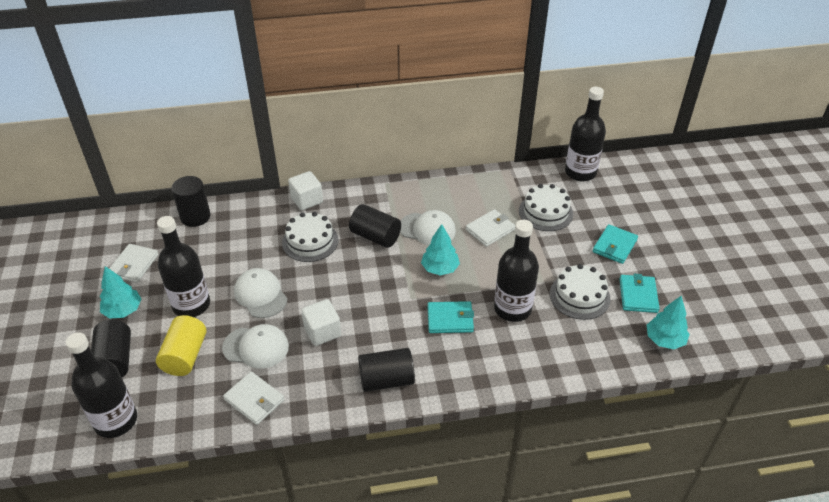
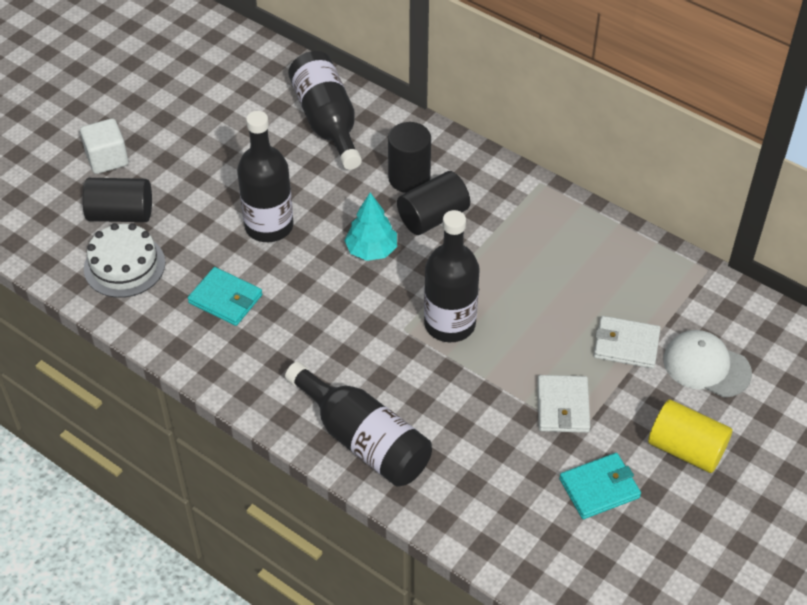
black cylinder: [91,320,131,377] [172,176,211,227] [349,204,401,248] [358,348,415,392] = 4 -> [82,178,152,222] [388,122,431,193] [397,171,470,235] = 3
turquoise tree: [100,266,142,319] [421,224,460,276] [647,296,690,349] = 3 -> [344,192,397,261] = 1
turquoise wallet: [427,301,474,333] [593,224,638,264] [620,274,660,313] = 3 -> [188,267,262,326] [559,453,641,519] = 2
white cake: [282,212,339,262] [519,184,573,231] [550,264,611,320] = 3 -> [84,223,165,298] = 1
white cap: [222,324,289,368] [234,268,287,318] [400,210,456,246] = 3 -> [664,330,752,397] = 1
white cube: [288,171,323,210] [301,299,341,346] = 2 -> [80,118,129,174] = 1
white wallet: [109,244,159,283] [223,371,285,425] [466,209,515,247] = 3 -> [537,375,590,433] [594,316,661,369] = 2

